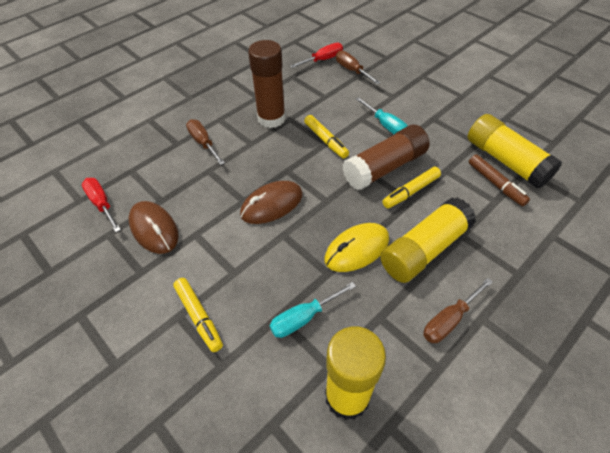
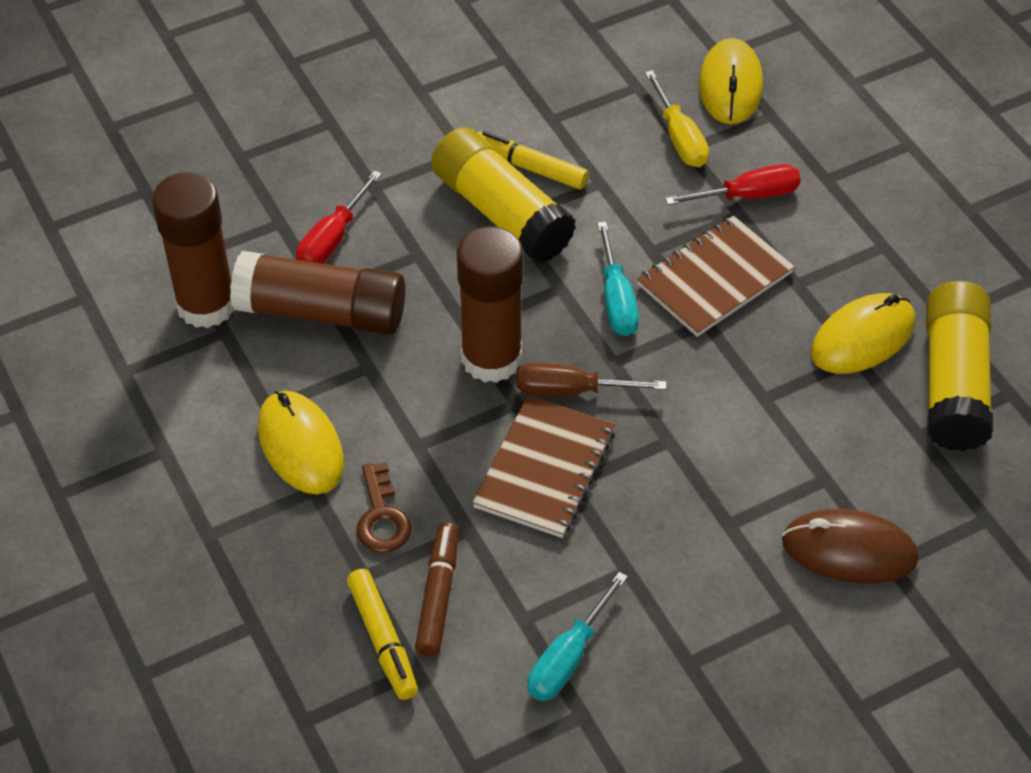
brown glue stick: [248,40,286,128] [342,125,429,190] = 2 -> [152,173,235,328] [230,251,405,335] [457,226,524,383] = 3
brown key: none = 0 -> [356,462,412,553] = 1
brown mouse: [129,201,179,254] [240,181,303,224] = 2 -> [782,509,919,584] = 1
brown notebook: none = 0 -> [472,395,615,538] [637,216,795,337] = 2
brown screwdriver: [186,119,225,165] [336,50,381,84] [423,278,493,343] = 3 -> [517,363,667,396] = 1
yellow glue stick: [325,327,386,420] [380,197,476,283] [468,114,562,189] = 3 -> [431,127,576,263] [926,281,993,451] = 2
yellow marker: [173,278,223,352] [304,115,349,159] [382,167,441,208] = 3 -> [347,569,418,700] [477,131,589,189] = 2
yellow mouse: [325,223,389,272] = 1 -> [258,391,344,494] [699,38,763,124] [811,293,915,374] = 3
yellow screwdriver: none = 0 -> [645,70,709,167] = 1

